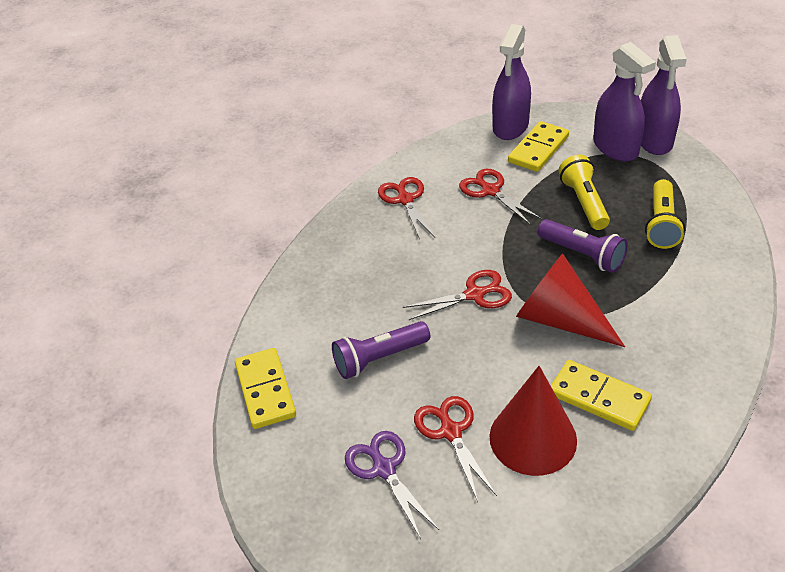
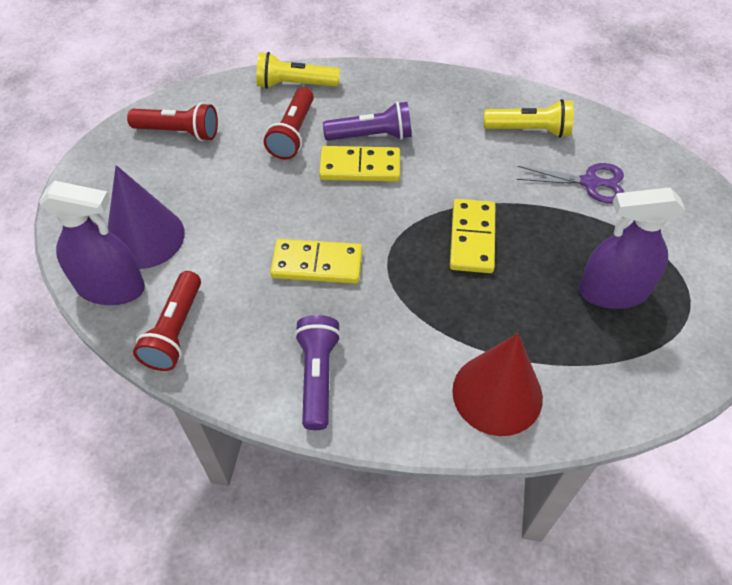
purple cone: none = 0 -> [108,165,185,269] = 1
purple spray bottle: [492,24,531,140] [593,42,656,161] [641,35,687,155] = 3 -> [39,181,145,305] [579,188,685,309] = 2
red cone: [489,366,577,476] [516,254,625,347] = 2 -> [452,333,543,436] = 1
red flashlight: none = 0 -> [127,103,218,141] [133,271,201,371] [264,87,314,160] = 3
red scissors: [378,177,435,239] [403,270,512,320] [414,396,497,502] [459,169,542,225] = 4 -> none = 0

